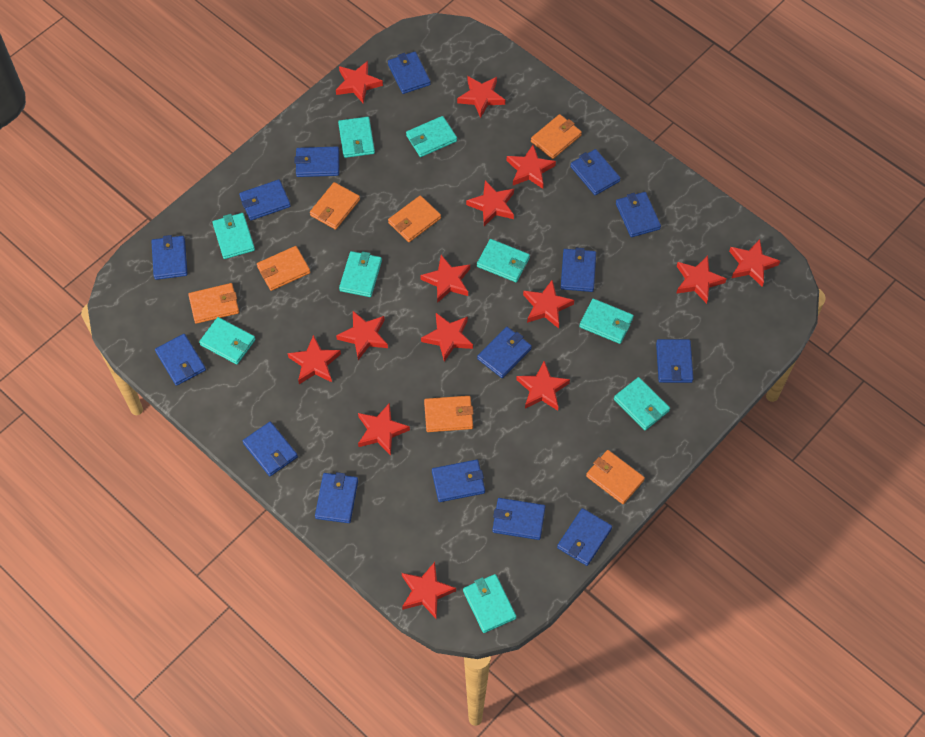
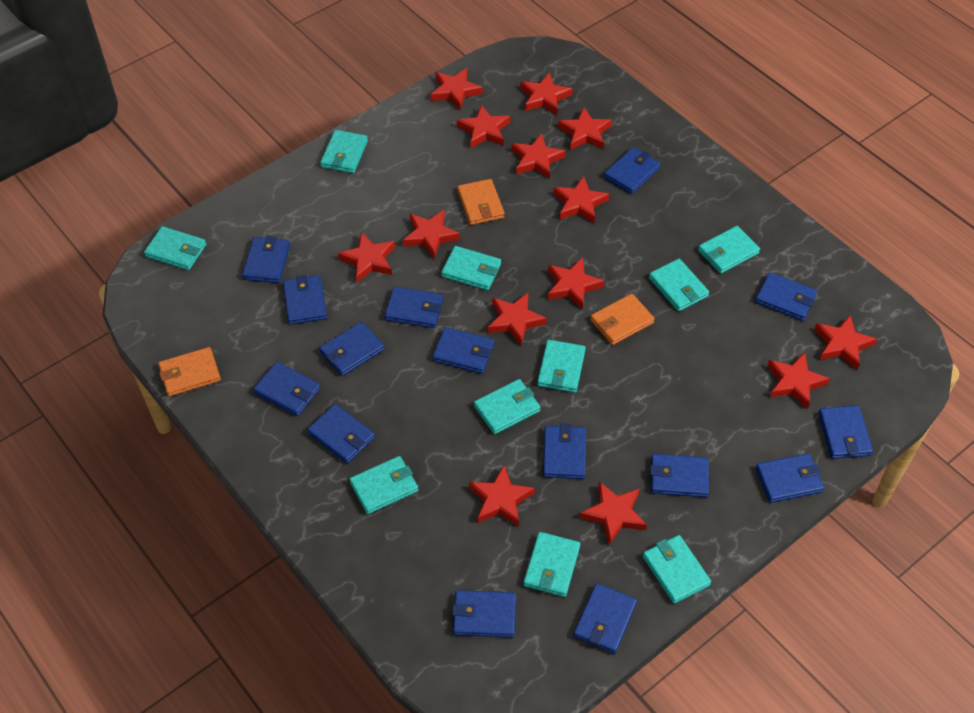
orange wallet: [188,283,239,324] [257,246,310,291] [310,182,360,230] [388,196,441,242] [424,396,474,432] [531,114,582,159] [586,450,645,504] = 7 -> [158,347,221,396] [457,179,505,225] [590,294,655,345] = 3
turquoise wallet: [199,317,255,364] [212,213,255,259] [338,117,375,158] [339,251,382,297] [406,116,457,157] [463,574,517,633] [477,239,530,282] [579,299,634,344] [614,377,670,430] = 9 -> [144,226,206,270] [320,130,368,173] [349,456,418,514] [441,246,501,290] [474,379,541,434] [523,532,580,597] [537,340,586,393] [643,535,711,604] [649,259,709,311] [698,226,760,274] = 10

